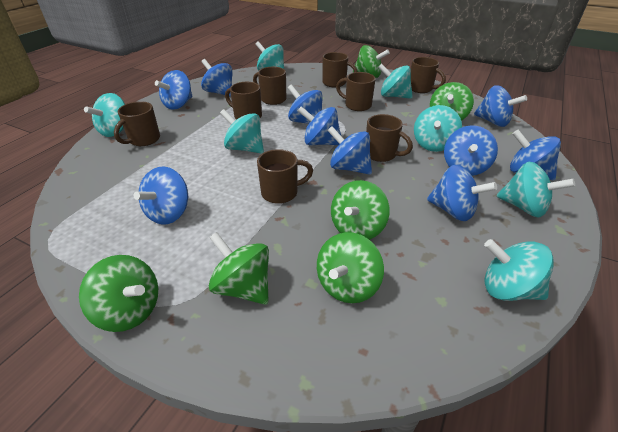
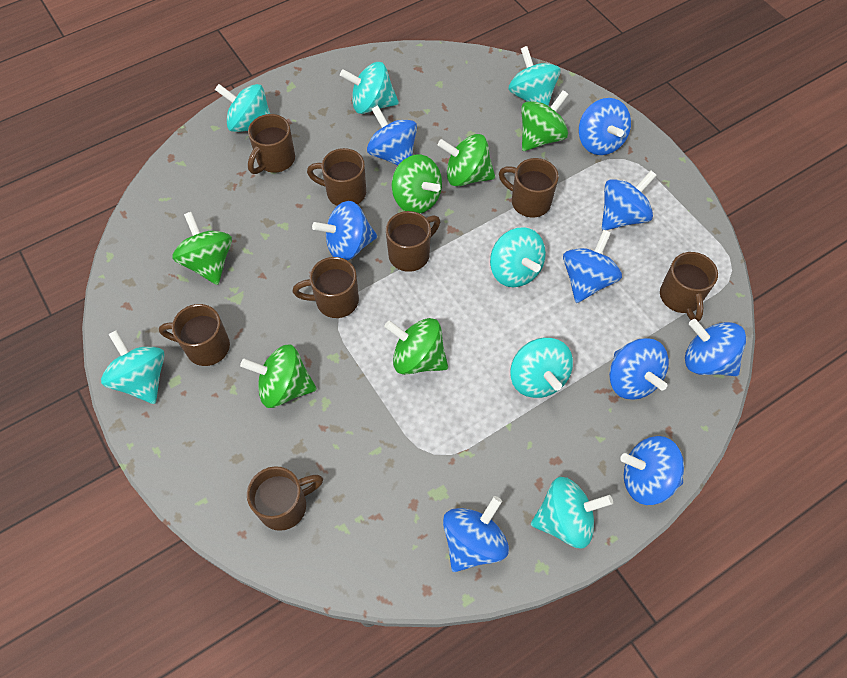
blue spinning top: [133,166,188,225] [155,70,192,110] [201,59,233,97] [288,85,323,124] [298,106,341,145] [327,126,372,175] [427,165,497,221] [444,125,498,176] [474,85,527,127] [510,130,561,180] = 10 -> [312,201,377,261] [367,105,417,166] [443,496,509,572] [563,230,622,303] [579,98,631,155] [602,171,657,230] [609,338,669,400] [620,436,684,505] [685,319,746,376] = 9

